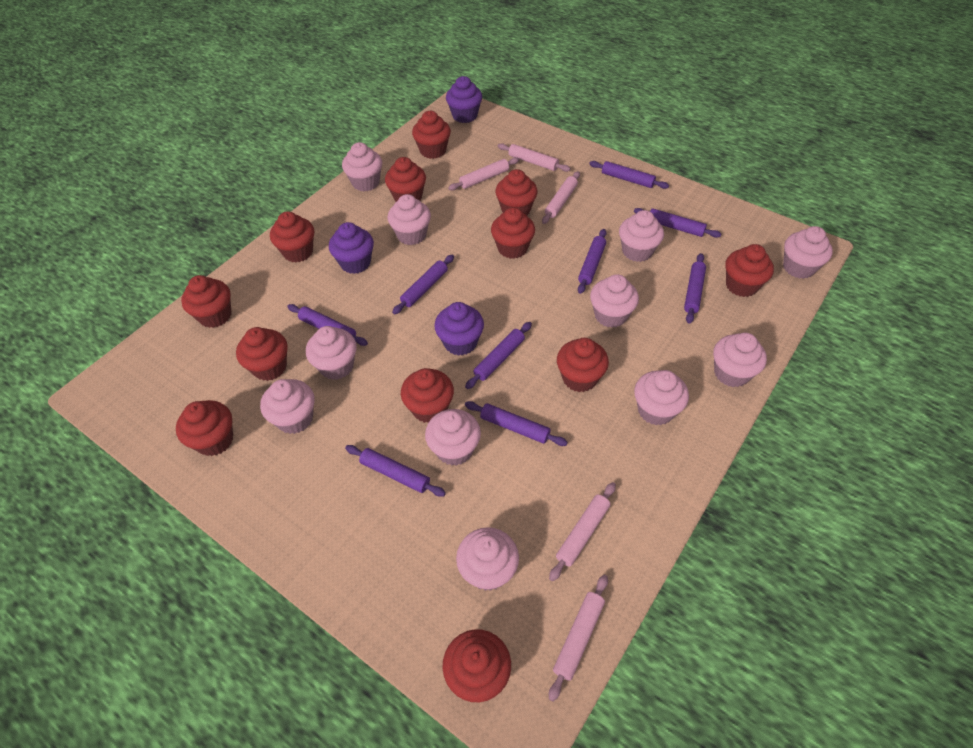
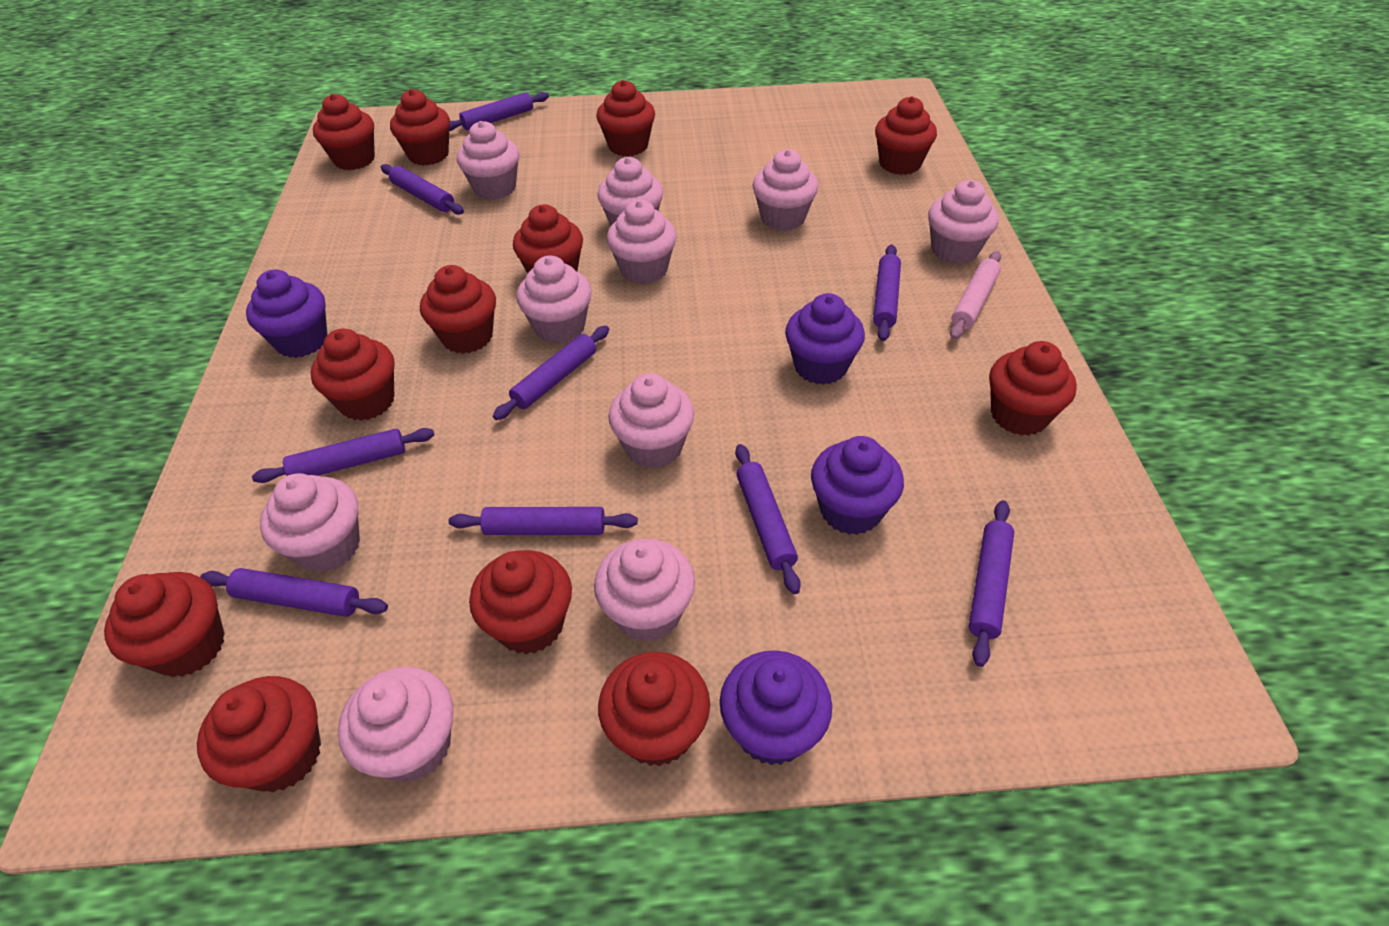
pink cupcake: [260,379,315,434] [306,326,357,380] [342,142,382,191] [388,194,431,245] [425,409,481,466] [456,527,519,591] [590,274,639,328] [619,210,664,262] [634,370,689,425] [713,332,767,387] [783,226,833,279] = 11 -> [260,473,360,573] [338,667,454,783] [457,121,519,200] [516,256,592,344] [594,539,695,642] [597,157,663,226] [607,200,677,284] [608,373,694,469] [752,149,818,231] [928,180,999,264] = 10
pink rolling pin: [448,157,519,191] [498,143,571,172] [542,171,580,224] [549,482,616,581] [549,575,608,702] = 5 -> [950,251,1001,340] = 1
purple cupcake: [329,222,374,274] [434,302,484,356] [446,76,482,123] = 3 -> [246,269,328,358] [720,650,832,766] [785,293,865,385] [811,436,904,535] = 4

